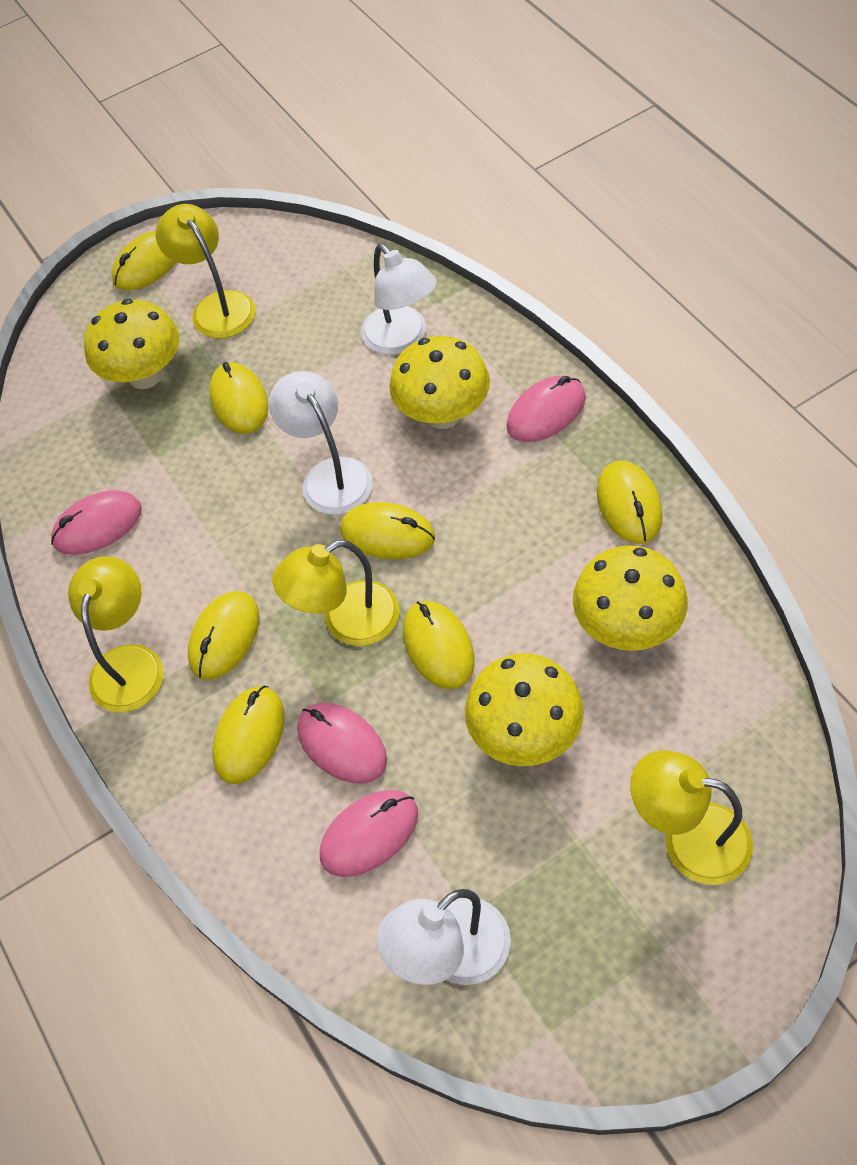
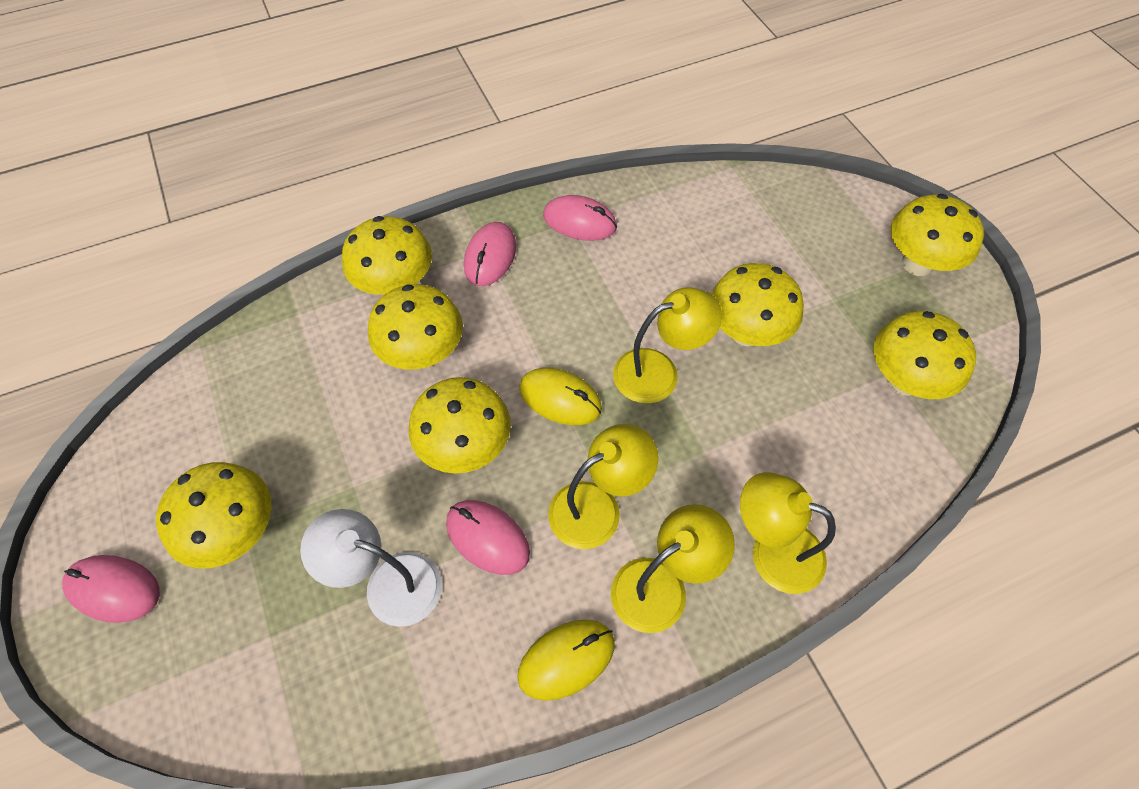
white lamp: [269,371,373,515] [361,244,437,355] [376,889,511,985] = 3 -> [300,509,442,627] = 1
yellow mouse: [112,231,176,290] [188,591,259,680] [209,362,268,434] [212,686,285,784] [340,502,435,559] [403,601,475,689] [597,461,663,544] = 7 -> [517,619,615,701] [519,368,602,425] = 2
yellow mushroom: [84,299,179,389] [389,336,490,429] [465,653,584,766] [573,545,688,651] = 4 -> [156,462,272,568] [342,216,432,295] [368,284,463,370] [409,377,511,474] [711,263,804,346] [874,311,976,399] [890,194,984,276] = 7

